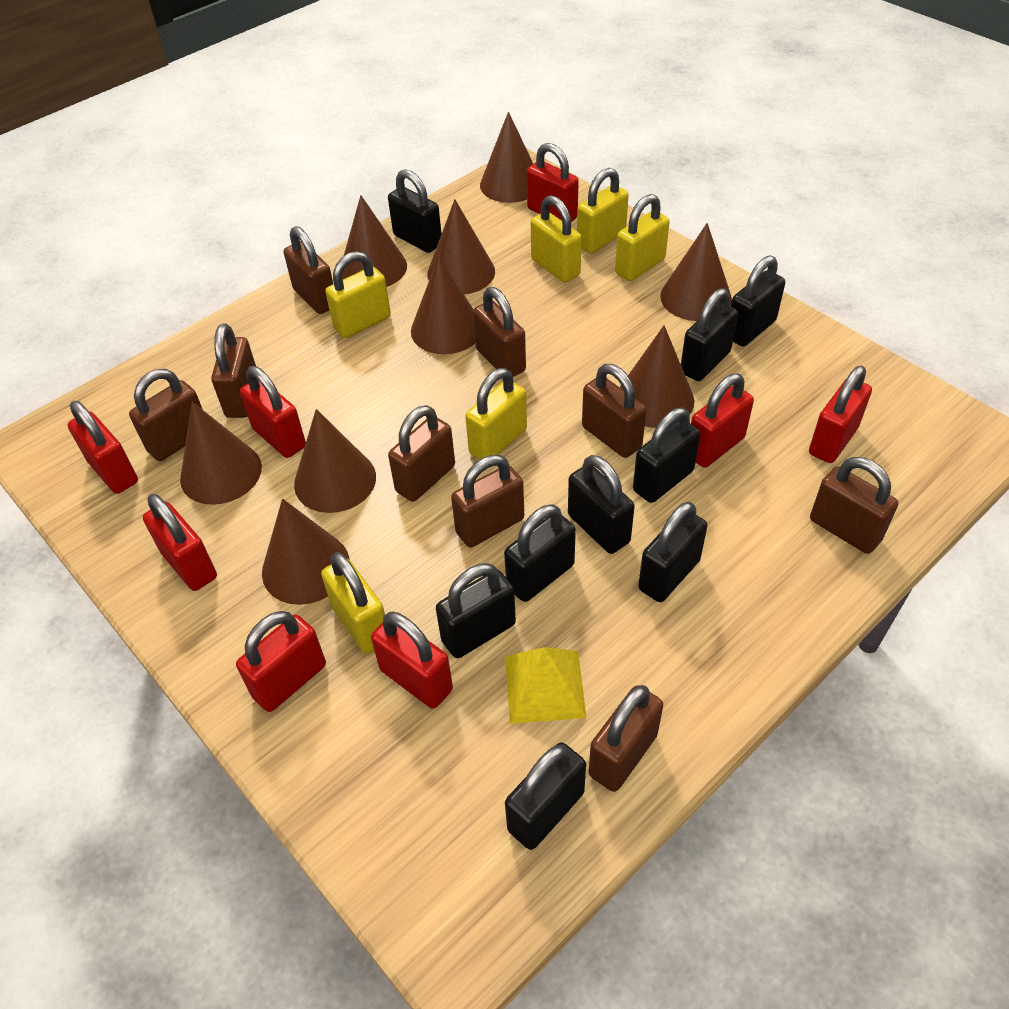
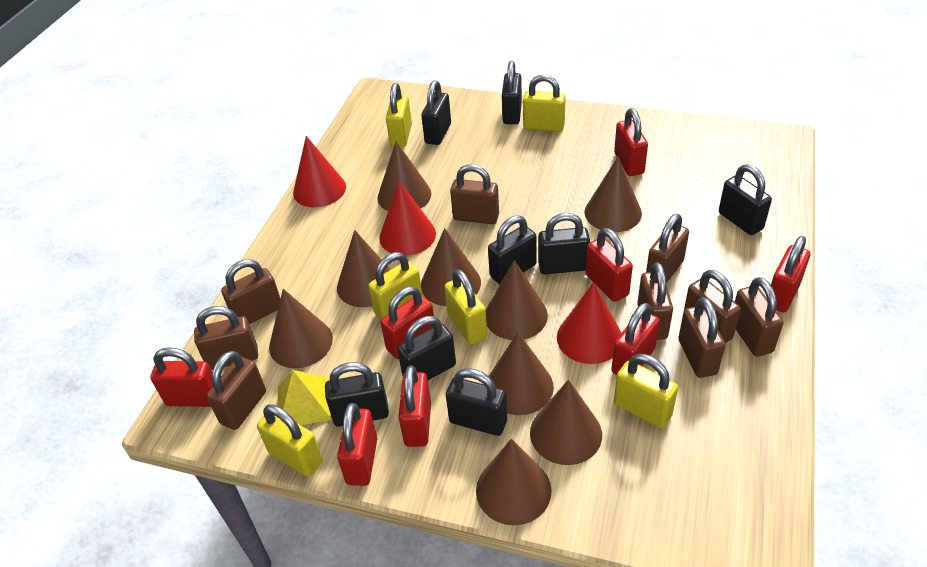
black padlock: [388,169,442,253] [436,563,516,658] [504,504,576,602] [505,742,586,850] [568,455,635,554] [633,408,701,503] [638,502,707,602] [681,288,738,381] [731,255,785,347] = 9 -> [325,362,389,427] [397,316,456,380] [421,81,451,145] [446,368,507,436] [488,215,537,284] [502,61,522,124] [538,213,590,274] [719,164,772,235] = 8
red cone: none = 0 -> [293,136,346,207] [379,181,436,256] [557,282,621,364] = 3

